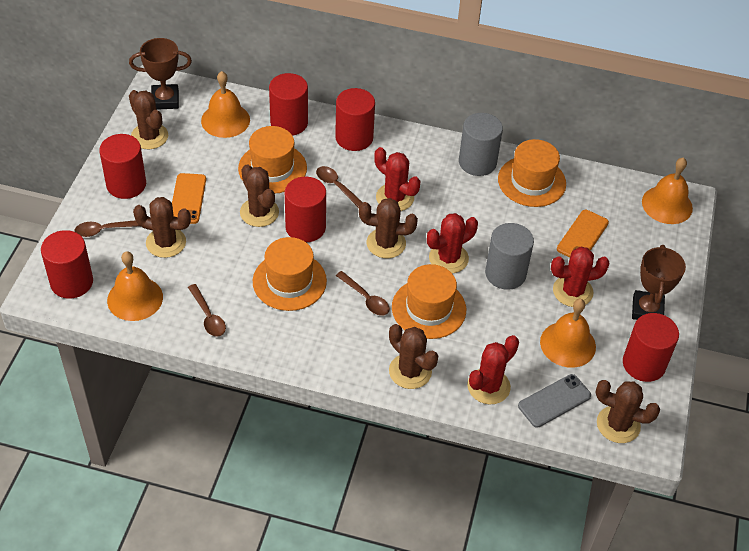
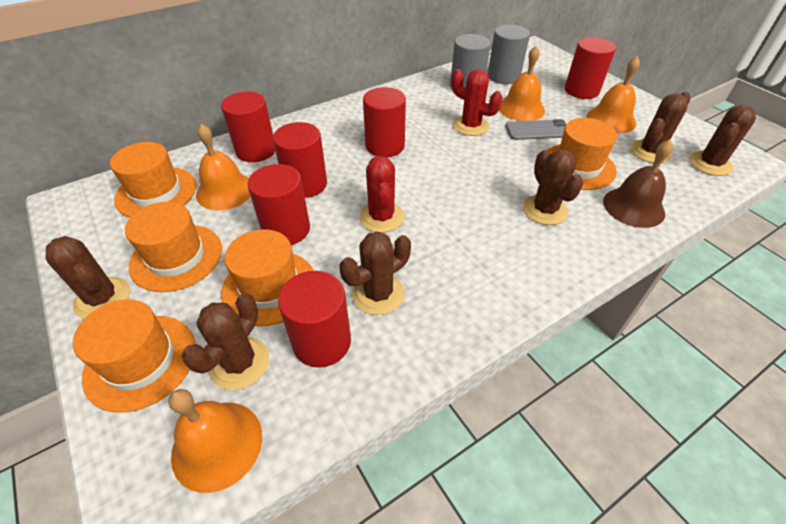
brown bell: none = 0 -> [603,140,673,228] = 1
brown spoon: [74,220,139,237] [188,284,226,337] [316,166,363,208] [336,271,390,316] = 4 -> none = 0
brown trophy: [129,38,192,110] [632,245,686,320] = 2 -> none = 0
orange hat: [238,126,307,193] [253,237,327,311] [392,264,466,339] [498,139,566,207] = 4 -> [73,299,195,413] [110,142,196,217] [125,202,222,292] [221,229,314,326] [547,118,617,190] = 5
orange phone: [172,173,206,224] [557,210,609,258] = 2 -> none = 0
red cactus: [374,147,421,211] [427,213,478,273] [467,335,519,404] [551,247,610,307] = 4 -> [359,156,404,233] [452,69,502,136] = 2

